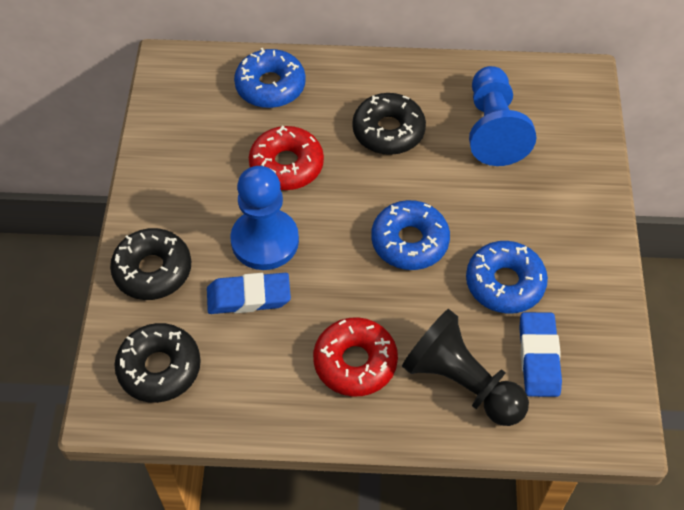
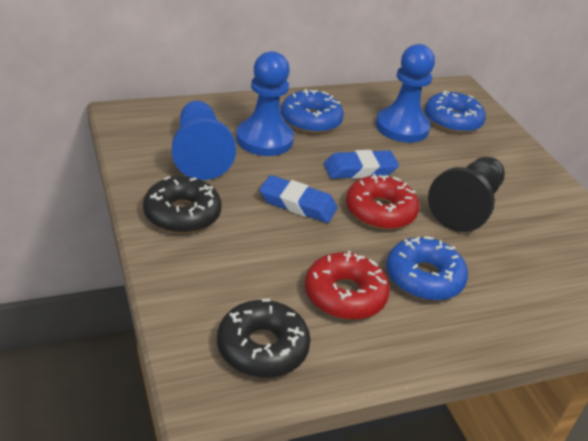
black donut: [110,228,191,300] [114,323,201,403] [352,93,426,155] = 3 -> [143,176,222,234] [217,299,311,378] = 2
blue pawn: [230,166,299,270] [469,66,536,166] = 2 -> [172,101,236,180] [236,51,294,156] [376,44,435,143] = 3

